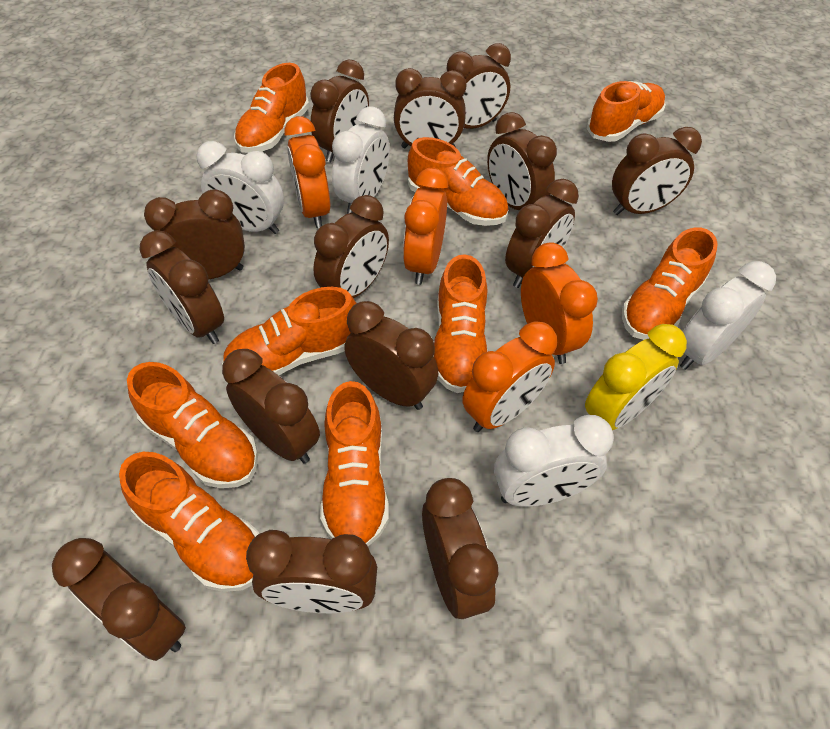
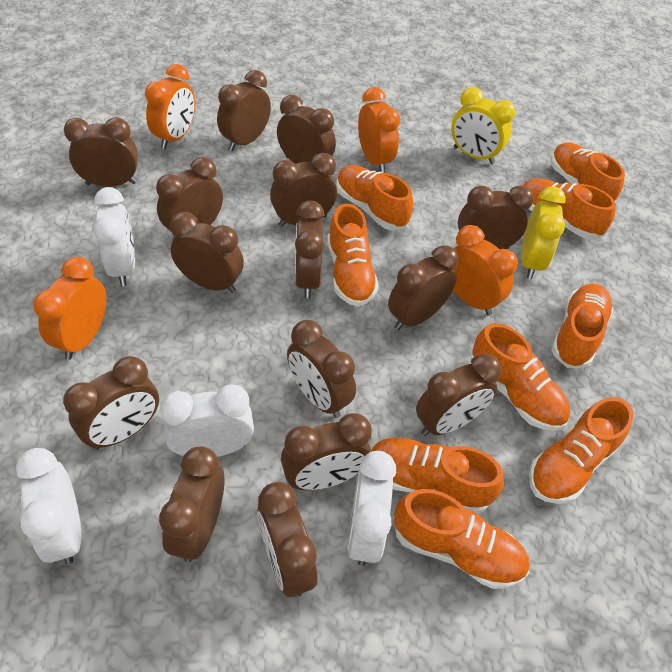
brown clock: [52,538,186,661] [140,231,224,344] [144,189,245,279] [222,349,320,464] [246,530,377,613] [310,60,369,162] [313,195,389,298] [344,301,438,410] [394,68,467,148] [422,478,499,619] [446,43,511,129] [487,112,557,210] [505,179,579,288] [612,127,702,215] = 14 -> [63,356,159,450] [64,117,138,187] [156,157,223,241] [159,447,225,562] [170,212,244,293] [217,70,271,151] [257,482,317,597] [270,153,337,227] [277,95,336,164] [281,413,372,491] [287,320,356,418] [295,200,324,298] [388,245,459,330] [416,353,502,436] [458,185,533,249] = 15
yellow clock: [585,324,687,430] = 1 -> [451,87,516,164] [521,186,566,279] = 2

